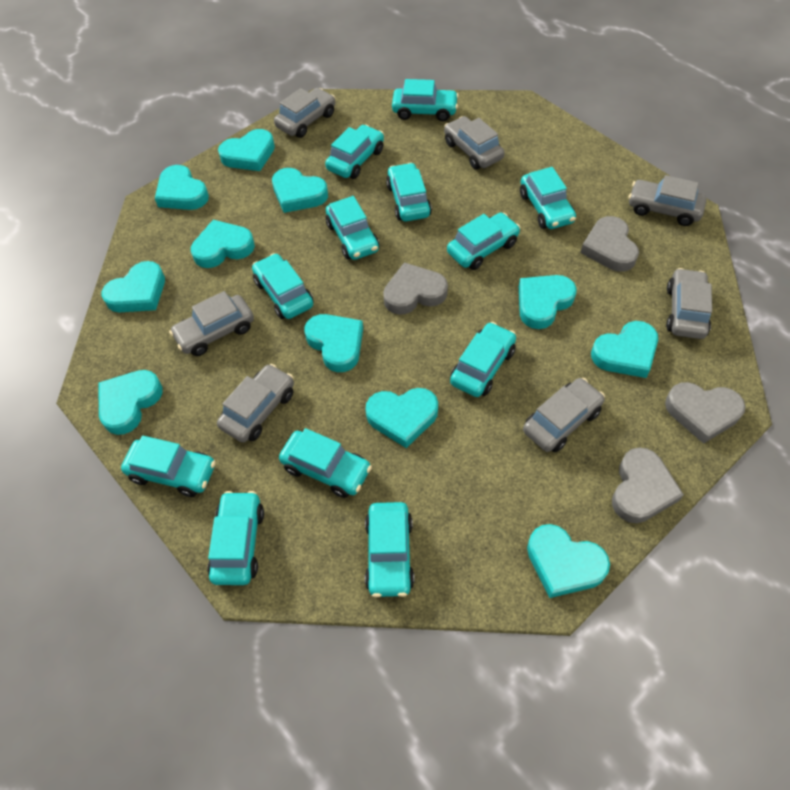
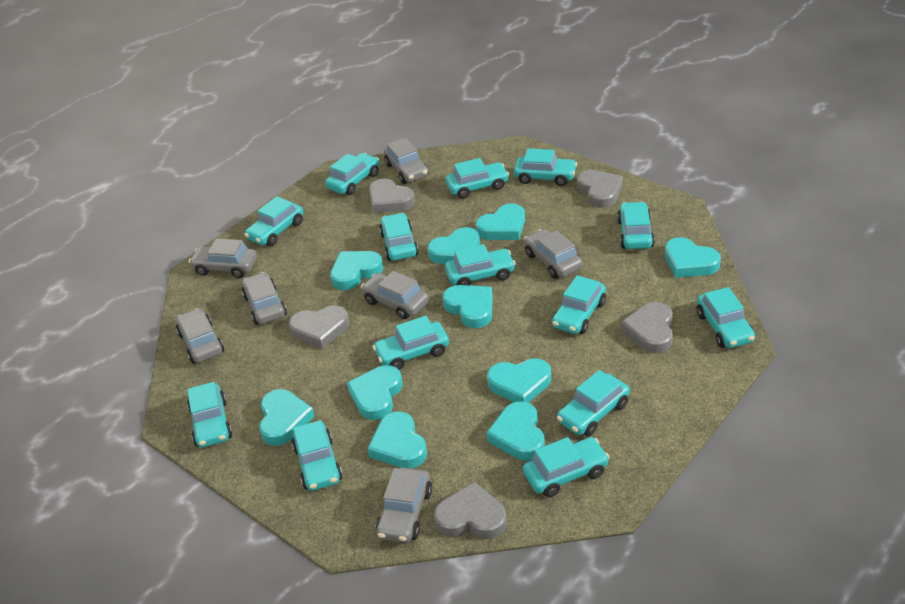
grey heart: [383,262,448,315] [580,216,639,272] [612,448,684,523] [665,382,746,444] = 4 -> [289,305,349,349] [369,179,415,213] [434,482,507,539] [577,170,623,208] [621,302,673,353] = 5
turquoise car: [121,436,216,497] [207,491,264,585] [252,253,314,319] [279,428,372,498] [325,125,384,179] [326,196,379,260] [365,502,414,597] [386,163,432,221] [392,79,459,121] [447,213,521,270] [450,322,516,397] [520,167,576,229] = 12 -> [187,382,233,448] [244,196,303,246] [292,420,342,491] [325,153,379,195] [373,316,449,370] [379,213,419,261] [445,158,509,199] [445,244,516,285] [514,148,577,186] [523,437,610,497] [552,275,606,334] [557,370,630,437] [617,202,655,249] [696,287,755,348] = 14
turquoise heart: [99,370,163,435] [101,261,165,312] [155,165,209,210] [191,220,255,268] [218,129,275,171] [272,168,328,213] [304,314,363,372] [365,388,438,448] [519,275,577,329] [527,524,610,598] [591,321,658,378] = 11 -> [259,389,315,446] [330,251,383,290] [347,365,403,420] [367,412,427,468] [427,227,480,264] [443,285,493,328] [476,203,525,240] [486,401,545,461] [487,358,551,403] [665,237,721,278] = 10

